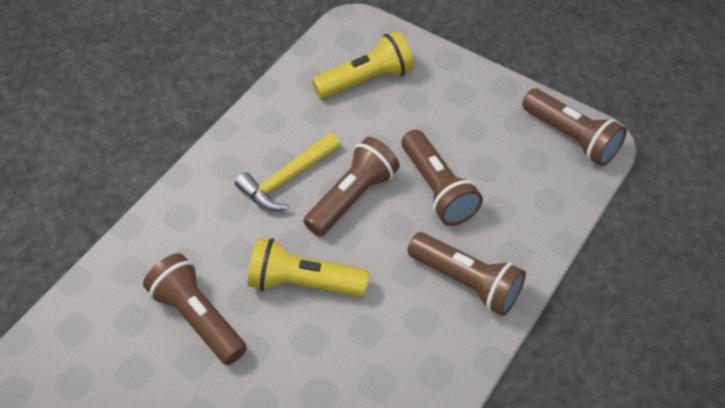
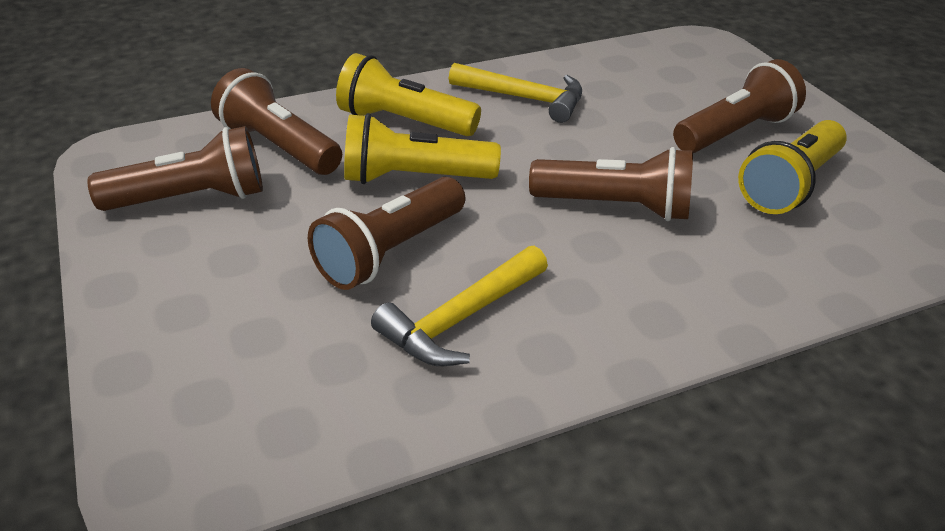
yellow flashlight: [248,238,369,297] [312,31,414,99] = 2 -> [336,53,481,136] [344,113,501,184] [738,120,847,214] = 3
yellow hammer: [235,133,341,211] = 1 -> [371,246,548,366] [449,63,582,123] = 2

